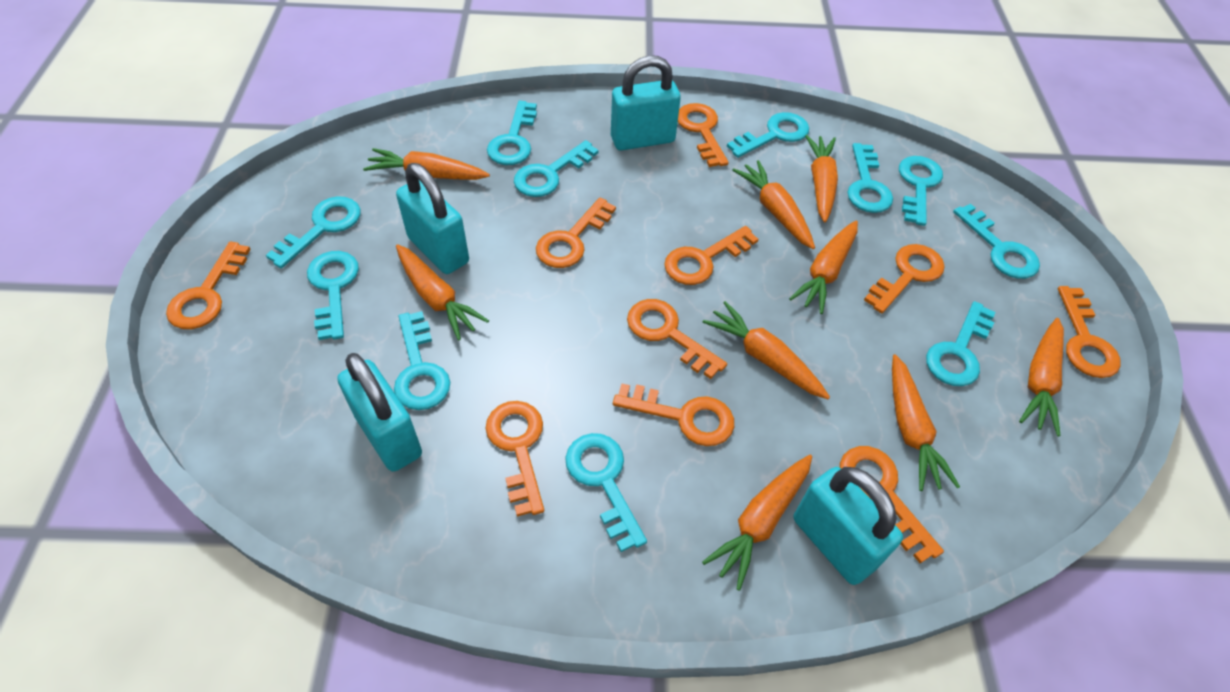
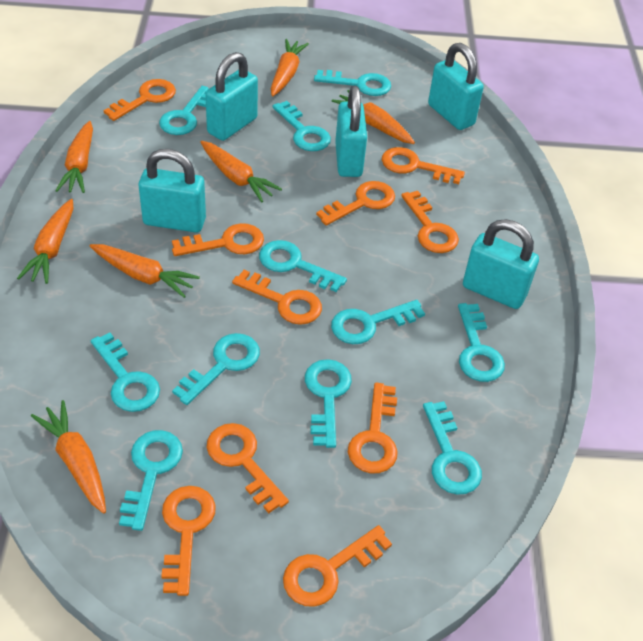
orange carrot: [363,148,490,180] [396,245,489,340] [702,455,812,590] [703,301,830,399] [733,160,815,249] [789,220,858,314] [805,135,838,222] [892,354,960,491] [1019,318,1064,436] = 9 -> [17,199,73,284] [31,400,106,514] [55,121,93,193] [90,244,200,298] [200,141,282,203] [271,39,309,96] [332,90,415,144] = 7
turquoise padlock: [337,353,422,472] [396,163,469,274] [611,55,681,151] [794,467,903,585] = 4 -> [139,149,206,232] [205,52,258,141] [335,86,367,177] [428,43,484,130] [463,219,539,309] = 5

